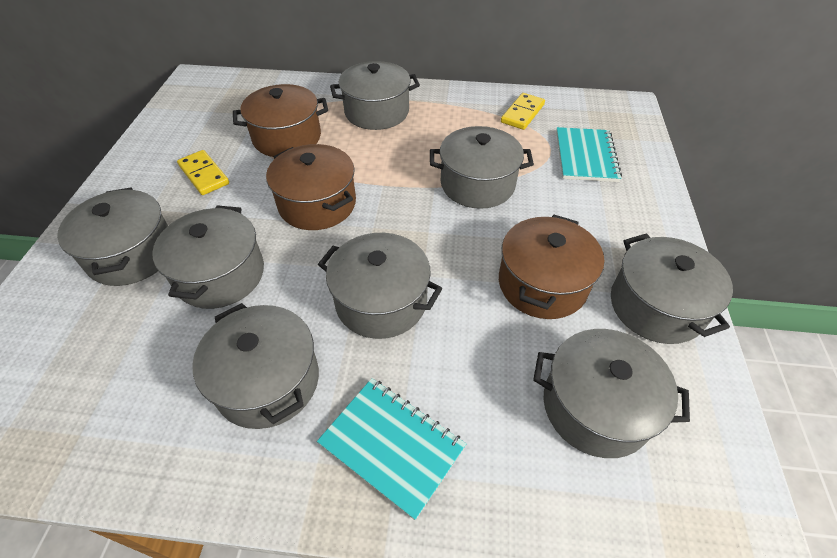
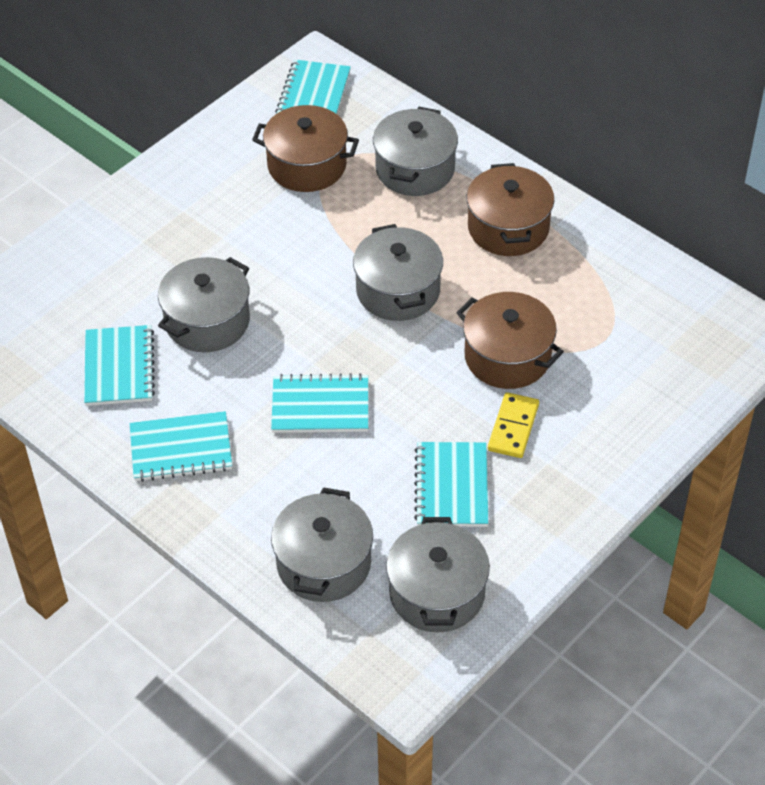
grey pot: [57,187,168,286] [152,205,264,309] [192,303,319,429] [318,233,442,339] [330,61,420,130] [430,126,534,209] [533,329,690,458] [611,233,733,344] = 8 -> [158,257,250,352] [271,487,373,602] [353,224,443,321] [373,107,458,196] [386,517,490,632] = 5
turquoise notebook: [317,378,466,520] [556,127,622,182] = 2 -> [84,325,155,406] [130,411,232,482] [271,373,368,433] [275,60,351,114] [414,442,488,527] = 5
yellow domino: [177,150,229,195] [501,93,545,130] = 2 -> [488,392,539,458] = 1

